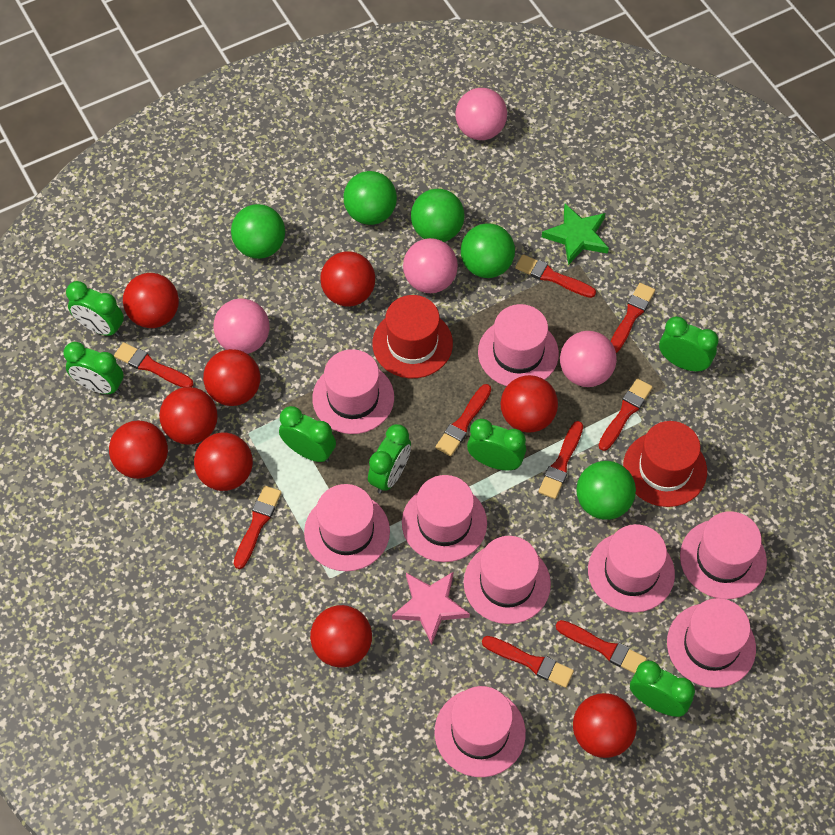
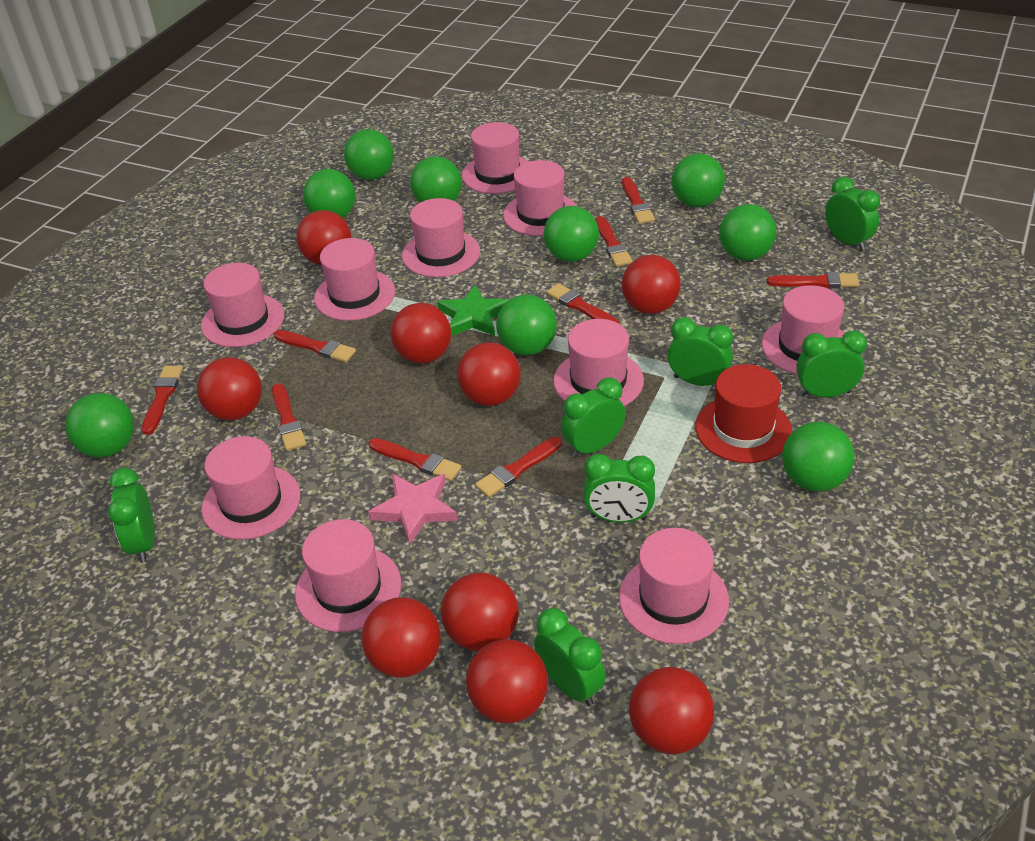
green ball: [231,204,285,259] [344,171,397,225] [411,189,464,242] [461,223,515,278] [576,461,636,520] = 5 -> [65,393,134,458] [303,169,355,218] [344,129,394,180] [410,156,462,203] [496,295,557,355] [544,206,599,262] [672,153,725,207] [719,204,776,261] [782,422,854,492] = 9
pink ball: [213,298,270,354] [403,238,458,293] [456,88,507,140] [560,331,617,387] = 4 -> none = 0
pink hat: [304,484,390,571] [312,349,394,434] [402,475,487,562] [434,686,526,777] [464,536,551,624] [478,304,559,386] [588,524,675,613] [667,598,756,688] [680,511,767,599] = 9 -> [201,263,284,347] [201,436,300,540] [295,519,401,632] [314,238,395,321] [402,198,480,277] [462,122,528,194] [503,160,577,236] [553,319,644,406] [619,528,729,644] [761,285,845,375] = 10
red hat: [372,295,453,378] [623,421,707,507] = 2 -> [695,364,792,463] = 1

